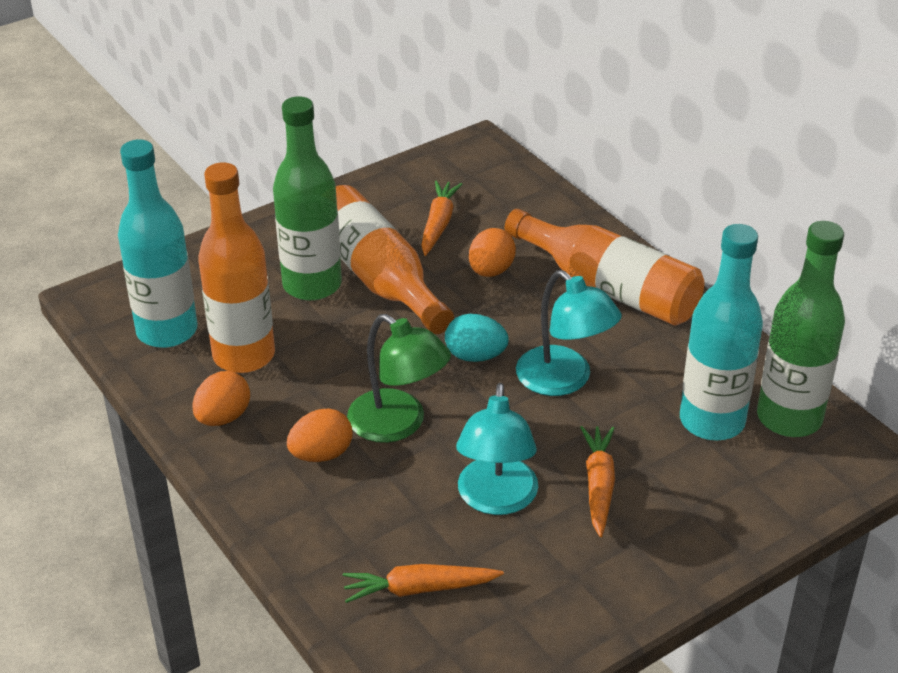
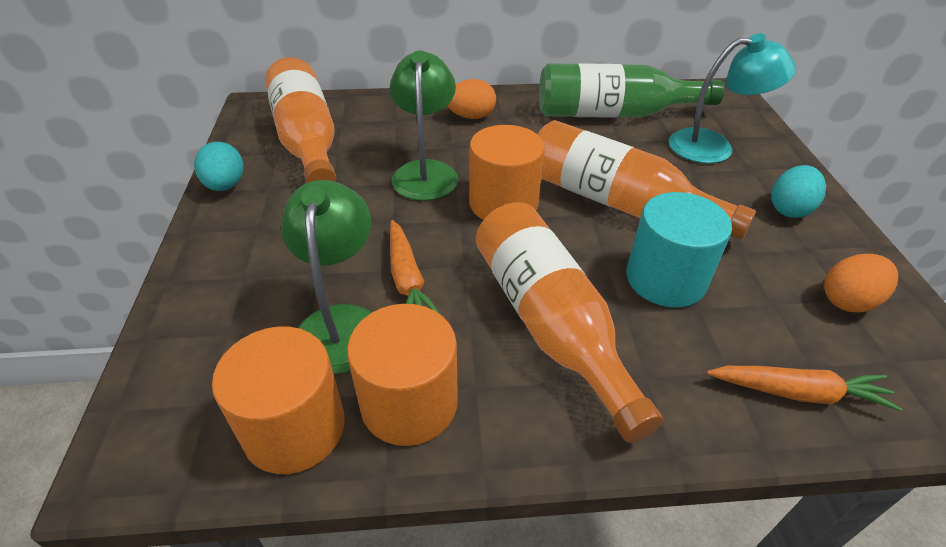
green bottle: [273,96,342,301] [757,221,845,437] = 2 -> [539,63,724,118] = 1
green lamp: [347,314,451,443] = 1 -> [281,180,372,374] [390,50,458,201] = 2
orange carrot: [343,564,504,603] [421,180,463,256] [580,426,615,537] = 3 -> [390,220,441,315] [707,366,902,411] = 2
orange cylinder: none = 0 -> [212,327,345,474] [347,304,458,446] [469,125,545,220] = 3
orange egg: [192,371,250,426] [287,408,353,462] [469,228,516,277] = 3 -> [447,79,496,119] [824,254,898,313] = 2
turquoise bottle: [118,139,198,348] [680,224,763,440] = 2 -> none = 0
turquoise cylinder: none = 0 -> [626,192,732,307] = 1
turquoise egg: [445,314,509,362] = 1 -> [194,142,243,191] [771,165,826,218] = 2
turquoise lamp: [456,383,538,515] [516,270,622,396] = 2 -> [669,33,796,164] = 1

